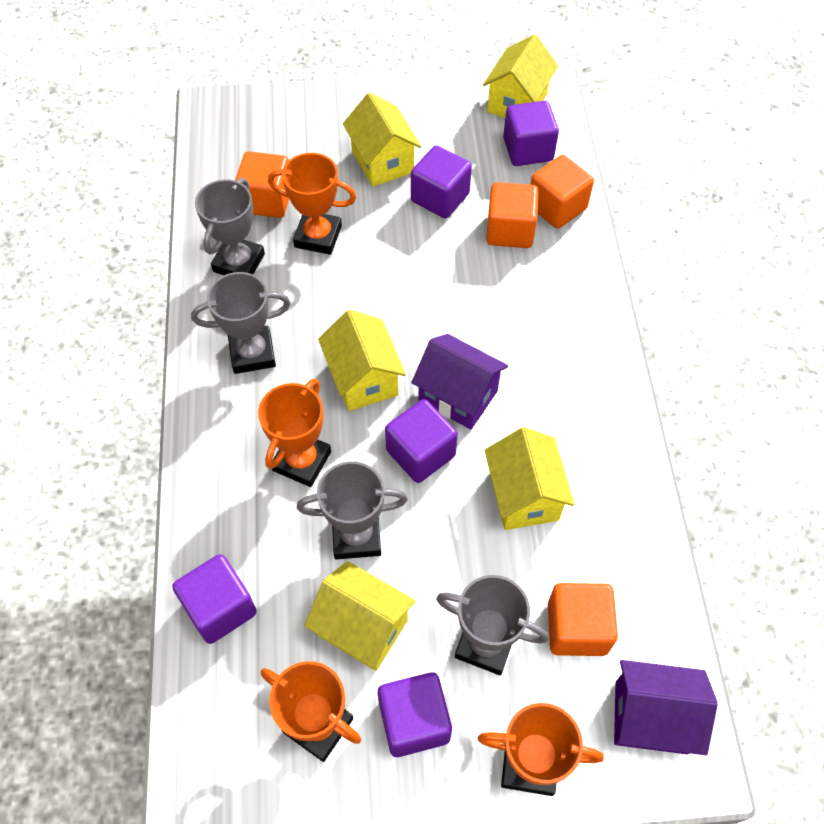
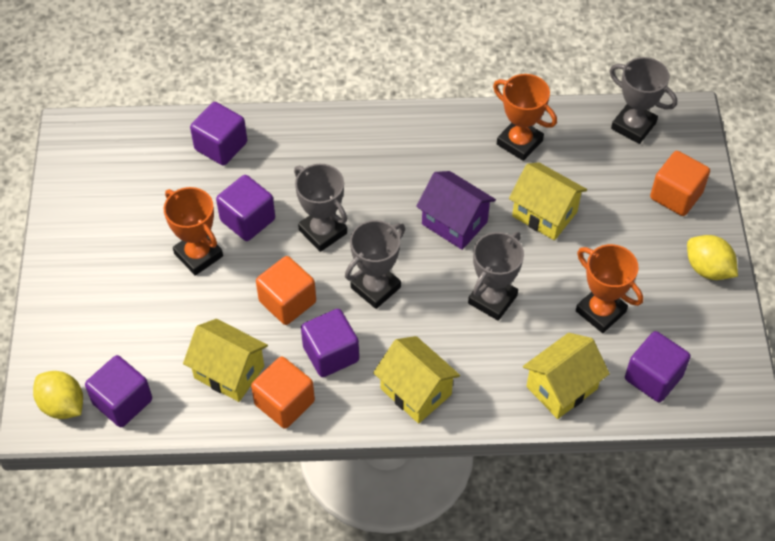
orange cube: [235,151,289,218] [486,182,539,248] [530,155,594,229] [548,583,618,656] = 4 -> [251,356,315,429] [256,256,316,325] [650,151,710,216] = 3
orange trophy: [258,378,331,487] [261,661,361,762] [268,153,356,255] [478,703,604,796] = 4 -> [164,187,223,276] [493,74,557,161] [576,244,643,333] = 3
purple house: [411,334,508,429] [614,660,718,755] = 2 -> [416,171,496,250] = 1
yellow house: [304,561,416,671] [318,310,406,411] [343,93,422,187] [483,34,559,118] [484,427,575,530] = 5 -> [183,319,268,402] [373,336,460,424] [509,162,587,240] [523,333,610,419] = 4
yellow lemon: none = 0 -> [33,371,83,419] [687,235,738,280] = 2

